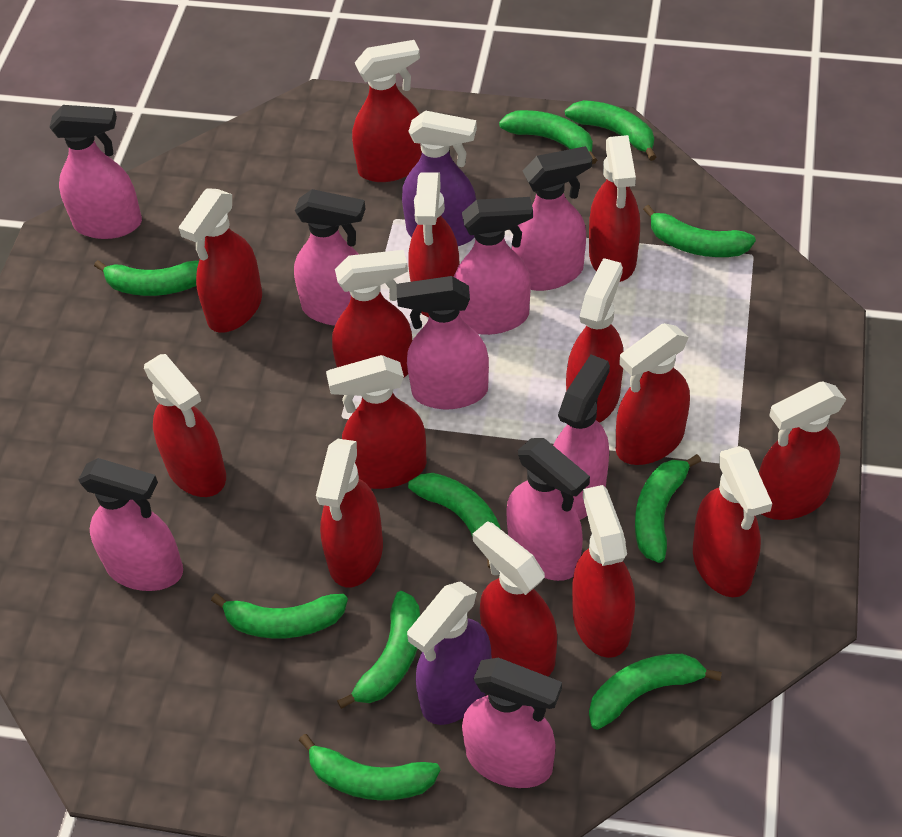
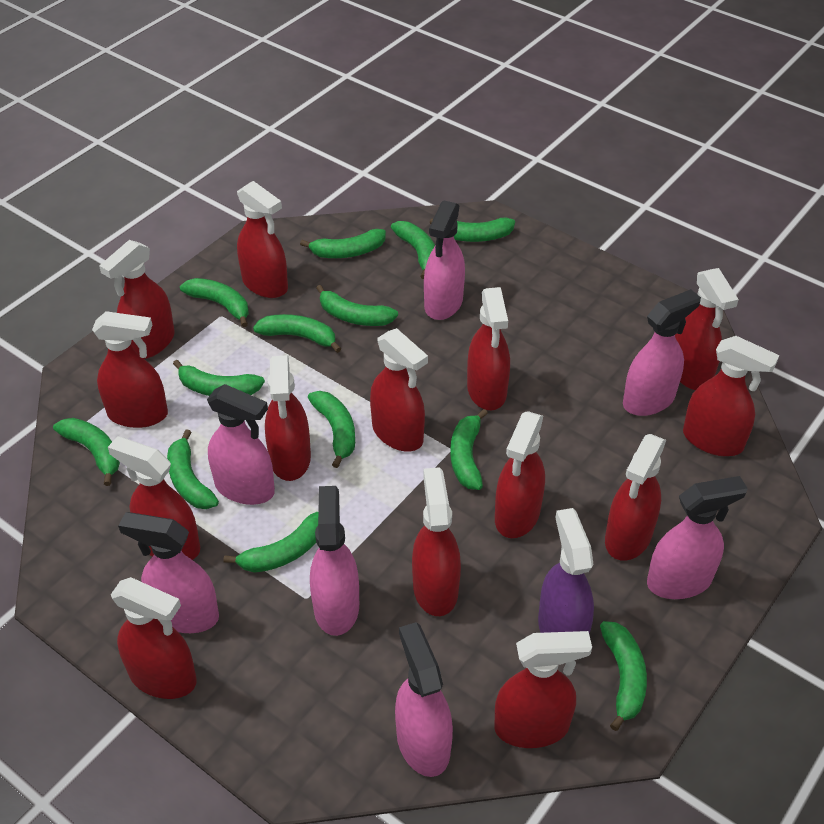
green banana: [94,260,199,296] [211,593,348,639] [299,734,441,800] [337,591,420,709] [408,473,501,568] [499,110,597,164] [565,100,656,161] [589,654,722,730] [635,454,701,563] [643,205,756,257] = 10 -> [53,418,120,486] [167,429,219,509] [173,360,265,396] [180,278,249,327] [223,512,318,573] [253,314,341,353] [300,229,386,258] [308,391,355,468] [316,285,398,326] [391,221,435,279] [429,218,515,242] [450,409,488,490] [600,621,647,731] = 13
pink spray bottle: [49,105,142,239] [78,458,183,591] [294,189,366,326] [397,276,489,409] [454,197,533,335] [462,658,562,788] [506,438,590,581] [512,146,592,291] [553,355,610,520] = 9 -> [118,512,219,633] [207,384,275,505] [310,486,359,636] [395,622,453,777] [424,201,465,320] [623,289,701,416] [647,476,748,599] = 7
purple spray bottle: [402,110,477,246] [407,581,491,725] = 2 -> [538,508,594,634] = 1

